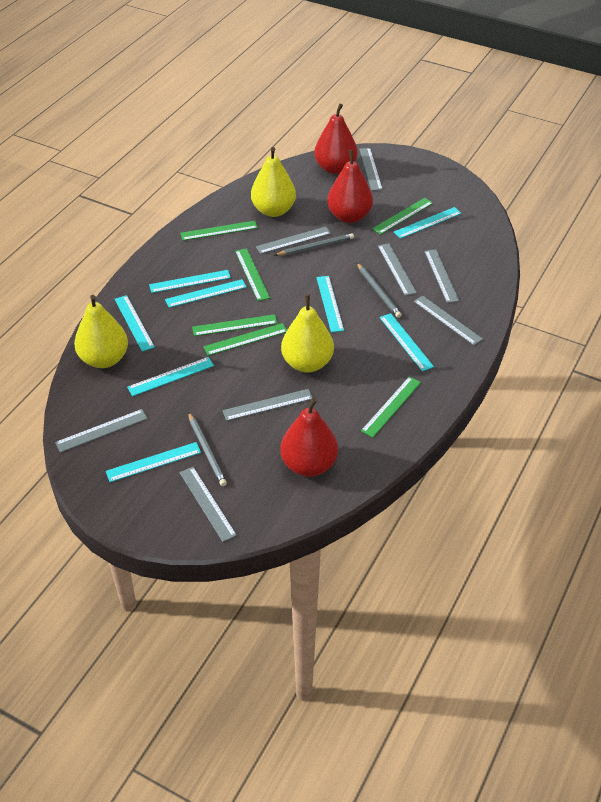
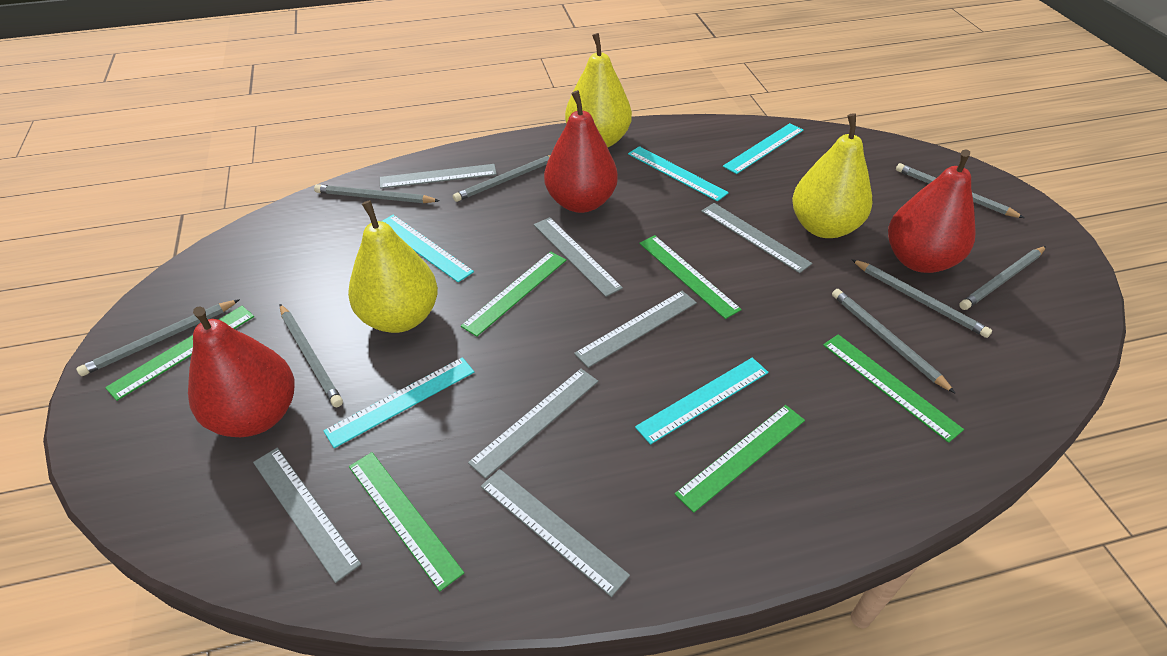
grey pencil: [188,412,227,486] [275,233,354,256] [357,263,402,318] = 3 -> [76,299,240,376] [280,304,343,407] [314,184,440,203] [453,155,550,202] [832,289,956,394] [851,259,992,338] [896,163,1024,218] [959,246,1046,310] = 8
grey ruler: [55,409,148,453] [180,467,237,542] [222,389,313,421] [256,227,331,254] [359,148,383,191] [378,243,417,296] [414,296,483,345] [424,249,459,303] = 8 -> [253,448,361,583] [380,164,497,189] [468,369,598,479] [481,469,630,597] [534,217,623,297] [574,291,697,368] [701,203,812,273] = 7
turquoise ruler: [106,442,201,482] [115,295,155,351] [127,357,214,396] [149,270,231,293] [165,279,247,308] [316,276,344,332] [380,313,434,371] [394,207,462,239] = 8 -> [323,357,474,448] [381,215,474,282] [628,146,729,202] [635,358,769,445] [723,123,804,174] = 5

